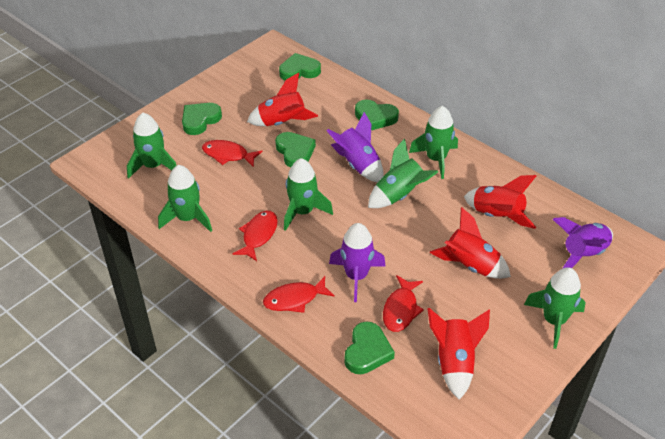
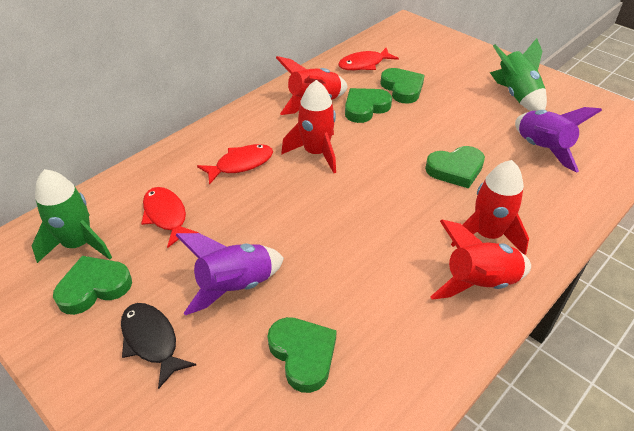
black fish: none = 0 -> [121,303,196,389] = 1
green rocket: [127,113,177,179] [158,165,212,232] [284,158,333,231] [368,138,438,208] [409,106,458,179] [524,267,586,349] = 6 -> [31,169,112,263] [490,38,547,111] = 2
purple rocket: [326,112,384,182] [329,223,386,302] [553,217,613,269] = 3 -> [176,233,284,315] [515,107,602,172] = 2
red fish: [202,140,262,167] [233,211,278,261] [263,276,335,313] [383,275,424,332] = 4 -> [141,187,199,248] [197,144,273,185] [338,48,399,70] = 3

